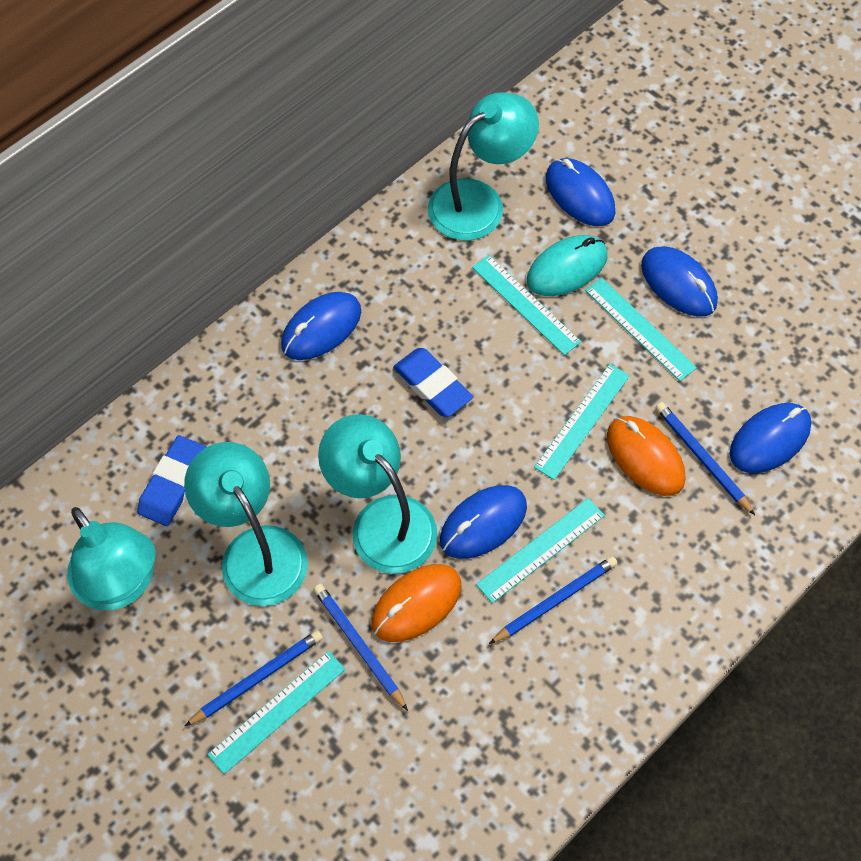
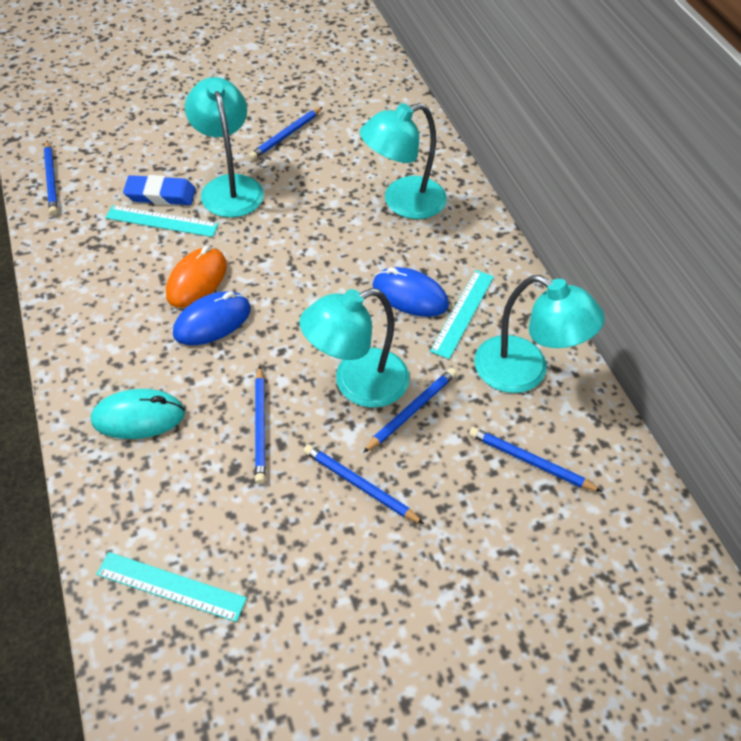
blue eraser: [137,435,206,526] [393,348,473,417] = 2 -> [123,175,196,205] = 1
blue mouse: [281,292,361,360] [440,485,527,559] [546,158,615,226] [641,246,718,317] [730,403,812,473] = 5 -> [173,291,251,345] [373,267,449,317] = 2
blue pencil: [184,630,323,727] [313,583,408,711] [489,556,618,644] [655,402,755,515] = 4 -> [44,141,58,215] [249,107,323,160] [255,366,266,484] [303,444,424,524] [363,368,457,453] [469,427,602,492] = 6
orange mouse: [372,564,462,642] [607,416,685,496] = 2 -> [166,246,227,308] = 1
turquoise ruler: [207,651,345,774] [472,255,581,355] [476,498,605,603] [534,364,630,480] [585,278,697,381] = 5 -> [96,552,247,622] [105,205,219,237] [430,270,494,359] = 3

